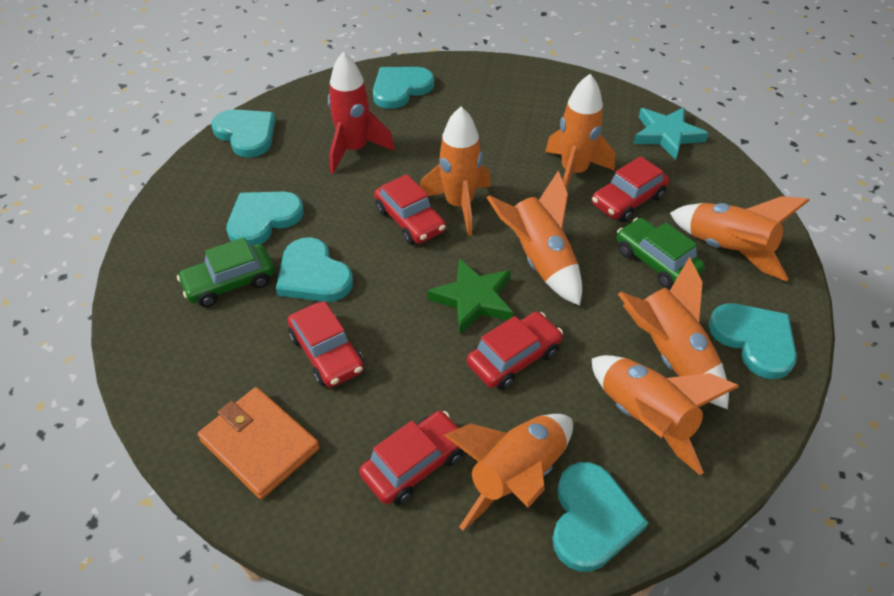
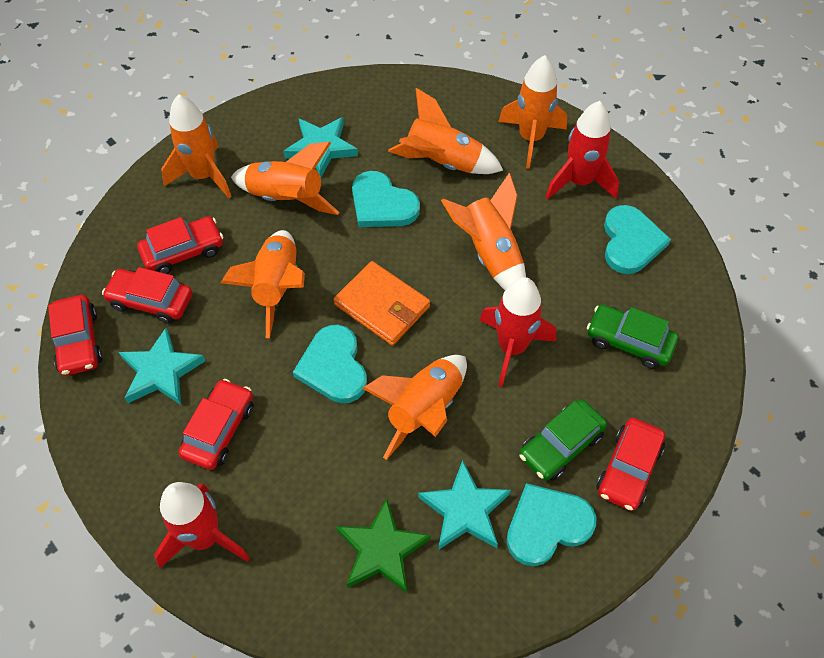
red rocket: [328,52,395,174] = 1 -> [154,482,250,568] [479,277,556,387] [546,101,619,200] = 3
turquoise heart: [211,109,276,158] [227,192,304,246] [276,237,353,302] [373,67,434,109] [552,462,648,572] [708,303,797,379] = 6 -> [293,325,367,403] [352,171,420,227] [506,483,596,566] [604,205,671,274] = 4
turquoise star: [633,107,709,160] = 1 -> [119,327,205,405] [283,117,358,177] [418,460,511,550] = 3

